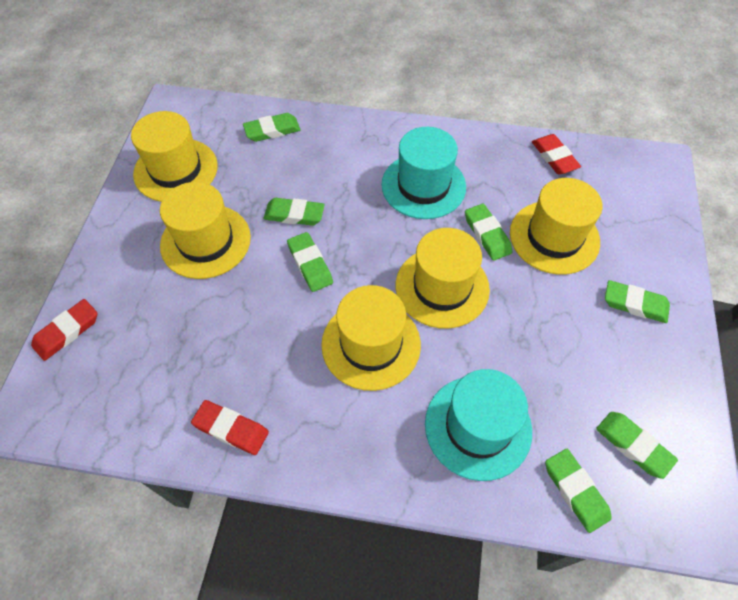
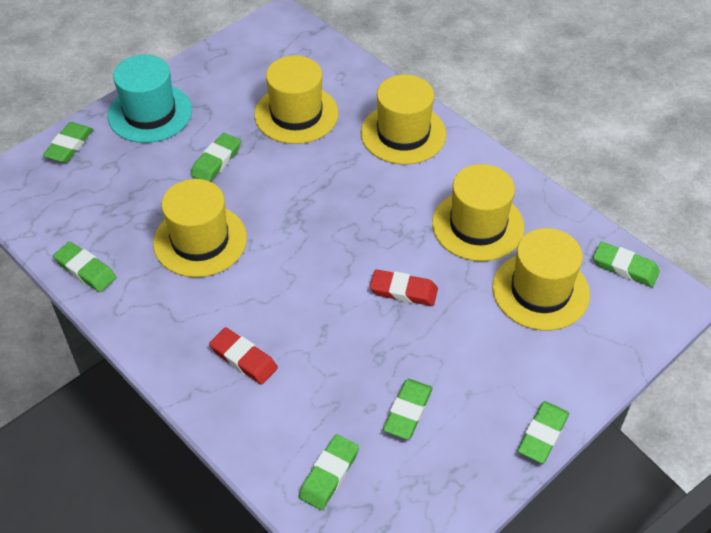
red eraser: [31,299,98,361] [191,400,269,455] [532,134,581,174] = 3 -> [209,327,278,385] [370,269,438,306] = 2
turquoise hat: [381,127,466,219] [425,369,532,481] = 2 -> [108,55,192,143] = 1

